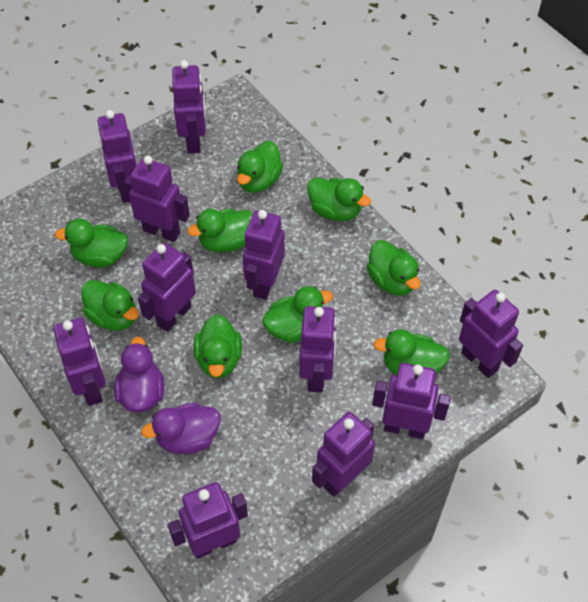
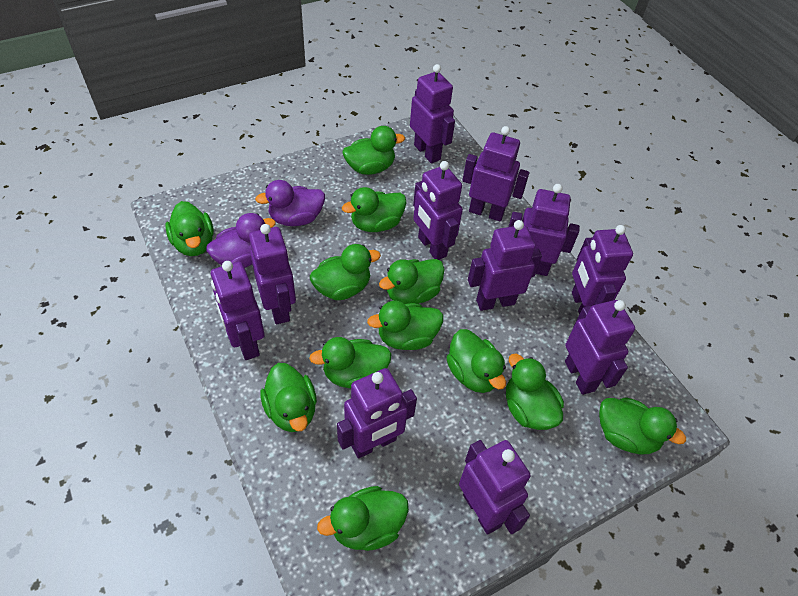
green duck: [55,218,128,268] [81,280,139,331] [187,209,253,253] [194,314,242,378] [237,141,283,193] [262,286,333,343] [307,177,371,221] [367,240,421,296] [373,329,450,375] = 9 -> [165,201,214,256] [260,363,317,432] [309,337,392,388] [310,244,381,300] [317,486,409,551] [342,187,407,232] [343,126,405,175] [367,301,443,350] [379,259,445,304] [446,329,506,393] [506,354,564,430] [599,397,686,455] = 12

